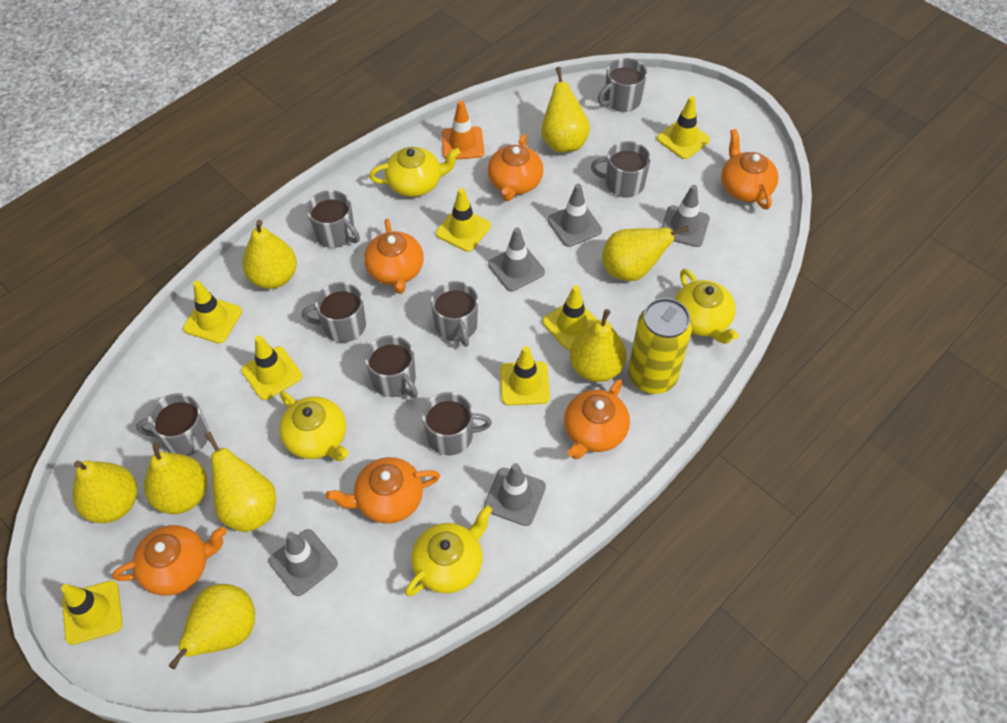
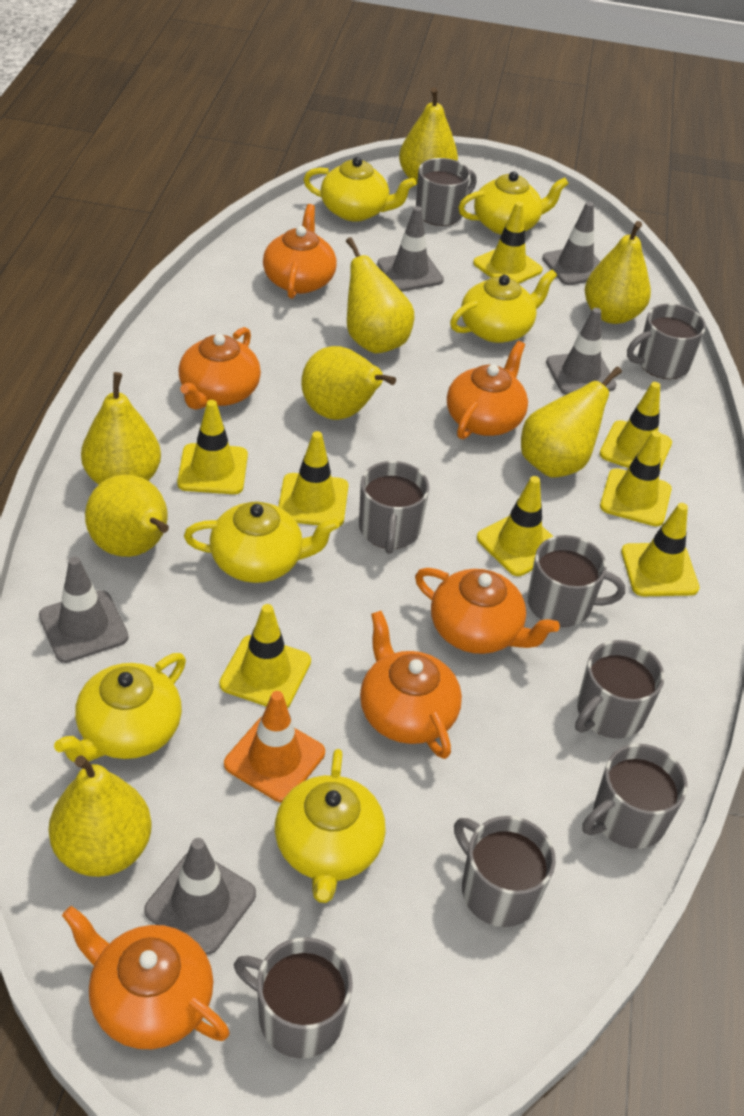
yellow can: [628,298,692,394] = 1 -> none = 0
yellow teapot: [279,391,349,461] [369,147,461,197] [405,505,493,597] [675,269,738,344] = 4 -> [54,653,186,763] [184,501,339,583] [275,749,386,903] [303,157,416,222] [450,270,557,343] [458,171,569,235] = 6
yellow traffic cone: [61,581,123,645] [183,281,242,343] [241,335,302,400] [436,188,491,252] [500,346,550,405] [542,285,598,350] [657,96,710,159] = 7 -> [177,400,248,494] [219,604,311,708] [278,431,348,526] [473,202,543,283] [477,476,553,576] [600,382,672,470] [600,431,672,527] [621,503,699,596] = 8

